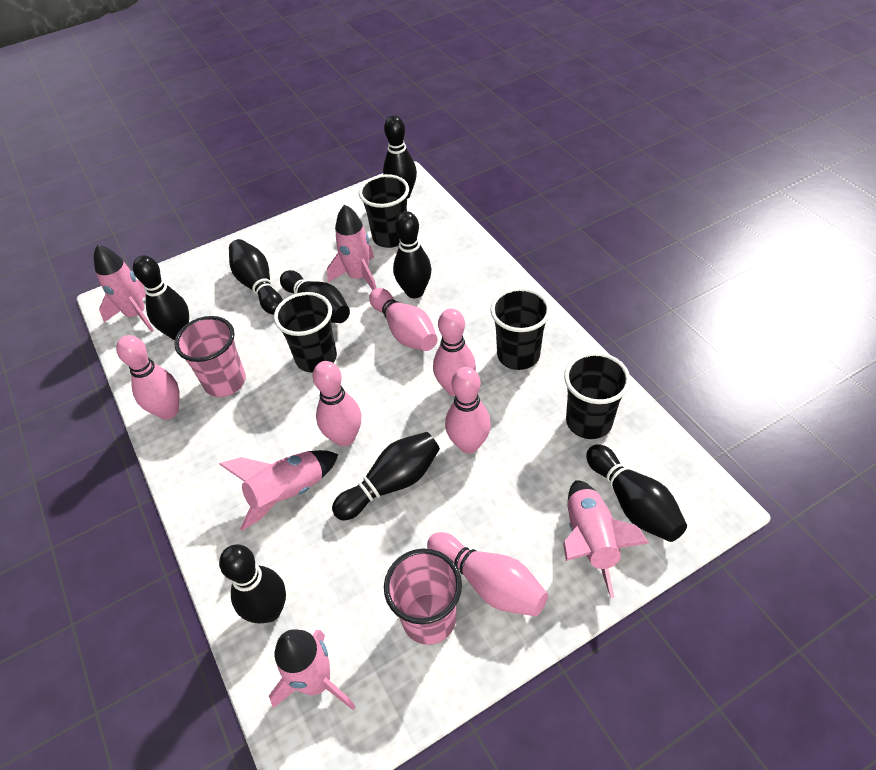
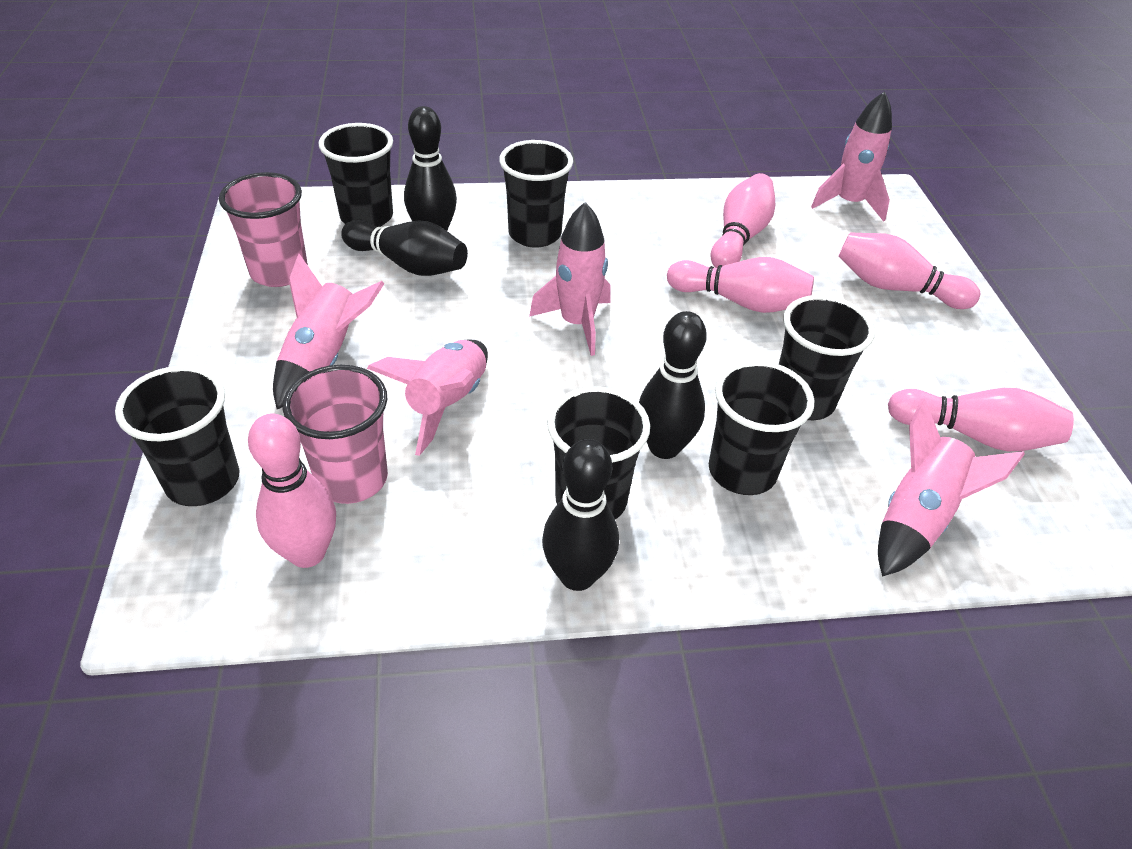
black bowling pin: [133,255,189,340] [219,544,286,623] [229,239,283,315] [280,270,350,323] [332,432,440,520] [383,116,417,199] [393,211,431,298] [586,444,687,542] = 8 -> [341,219,468,276] [404,106,457,231] [542,439,619,591] [639,311,707,459] = 4
black cup: [274,292,337,373] [359,174,409,248] [490,288,551,370] [564,352,631,439] = 4 -> [115,366,239,506] [319,123,393,227] [499,140,573,248] [547,386,650,520] [709,361,814,495] [779,295,875,420] = 6
pink bowling pin: [116,335,179,419] [313,361,361,447] [369,288,437,351] [427,532,548,616] [433,309,476,396] [445,367,491,453] = 6 -> [248,413,336,568] [667,257,814,313] [711,173,775,268] [838,232,980,309] [888,388,1074,451] = 5

